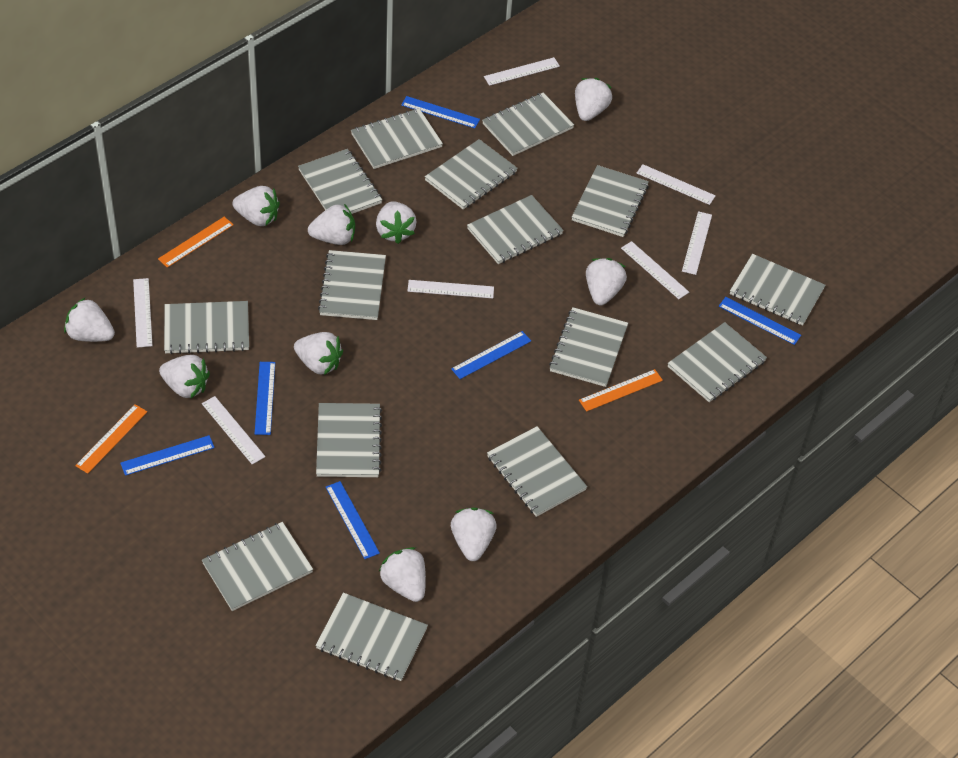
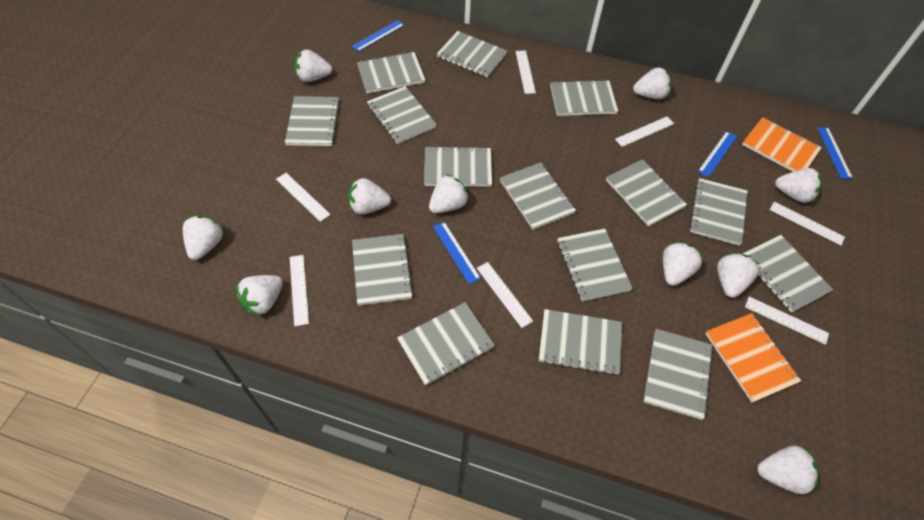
blue ruler: [120,435,215,476] [255,362,275,435] [326,481,380,559] [401,96,480,128] [451,331,531,379] [719,297,801,345] = 6 -> [352,20,404,52] [433,222,481,284] [698,131,737,177] [817,127,853,179] = 4
orange notebook: none = 0 -> [705,313,801,403] [742,117,822,172] = 2
orange ruler: [75,404,147,474] [158,217,234,268] [579,369,663,412] = 3 -> none = 0

